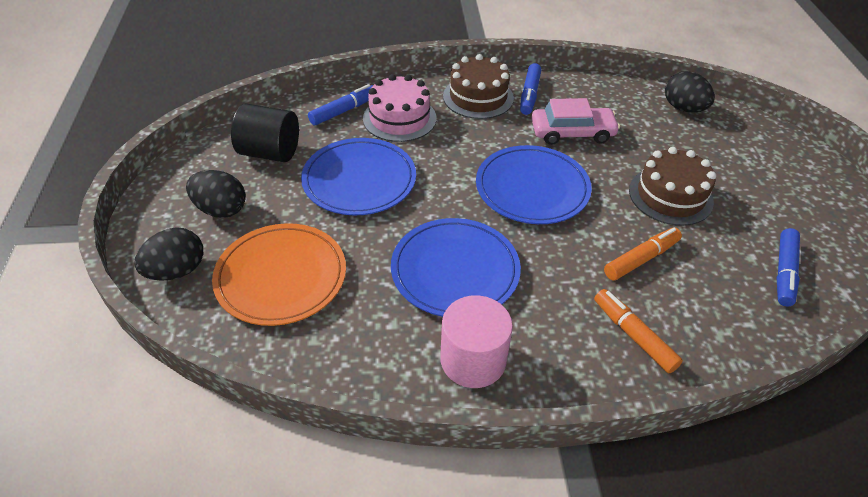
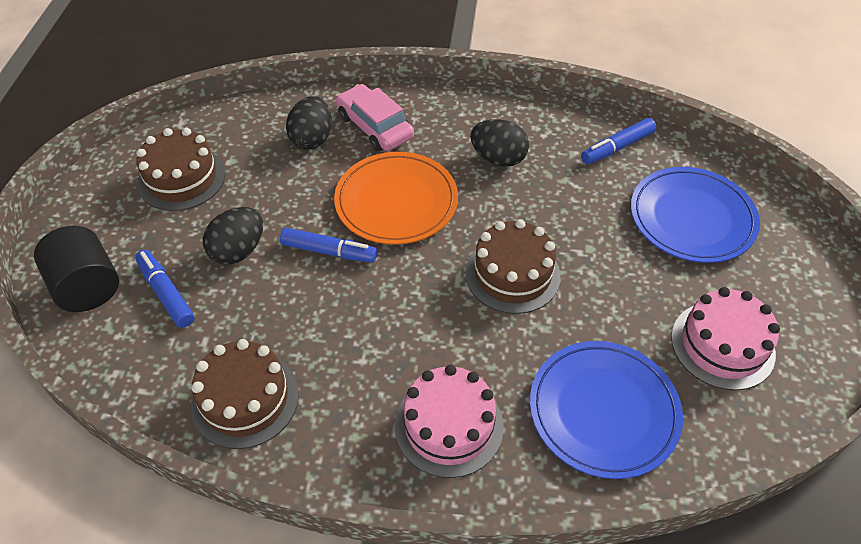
blue plate: [301,138,416,215] [391,218,521,317] [476,145,592,224] = 3 -> [530,341,683,479] [631,167,760,263] = 2
brown cake: [443,54,514,119] [629,147,716,226] = 2 -> [136,128,225,211] [191,339,299,449] [465,219,561,314] = 3
orange marker: [594,289,683,373] [604,227,682,281] = 2 -> none = 0
pink cake: [363,74,437,142] = 1 -> [395,365,503,478] [671,287,780,390] = 2
pink cylinder: [440,295,513,388] = 1 -> none = 0

